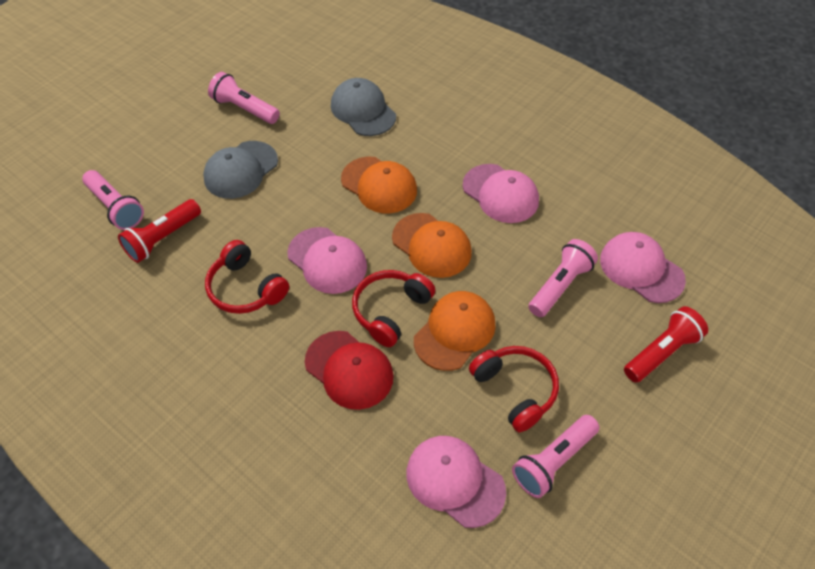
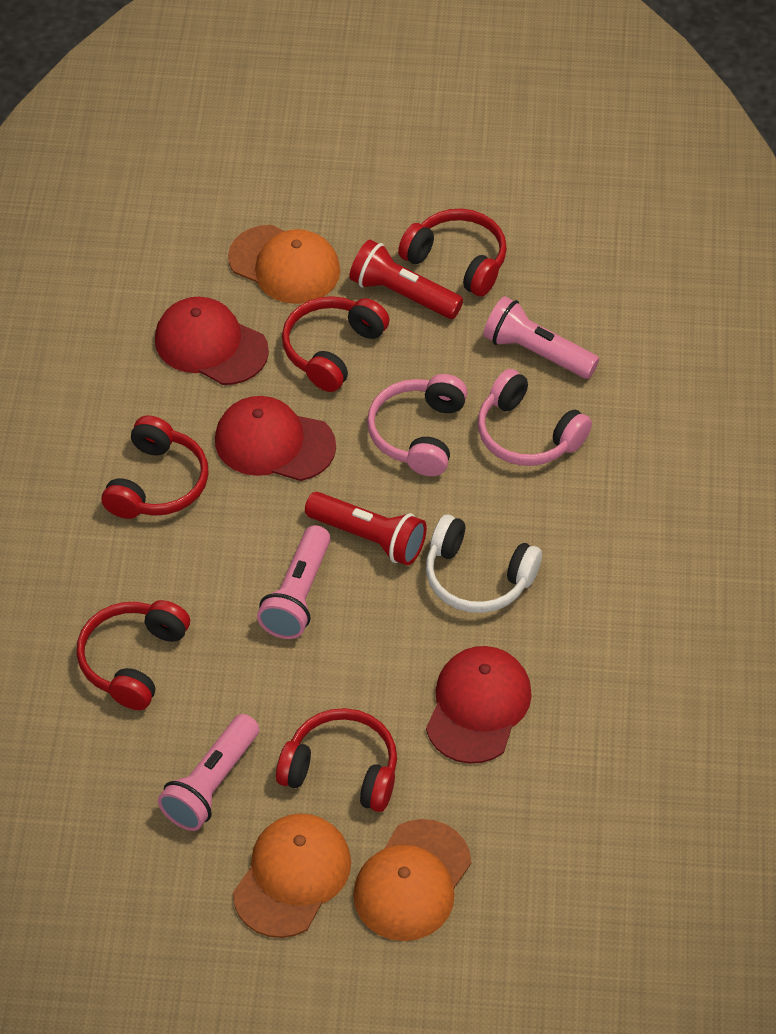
grey cap: [203,141,278,199] [331,78,396,136] = 2 -> none = 0
pink cap: [287,227,367,294] [407,436,506,528] [463,164,539,223] [600,232,686,303] = 4 -> none = 0
pink flashlight: [82,170,144,230] [208,72,280,124] [512,415,599,498] [528,239,598,317] = 4 -> [158,714,259,831] [257,525,331,639] [483,296,599,379] = 3
pink headphones: none = 0 -> [367,374,468,476] [478,369,592,466] = 2
red cap: [305,331,394,410] = 1 -> [155,297,269,385] [215,396,336,481] [426,646,532,764] = 3
red headphones: [205,240,289,314] [352,270,435,347] [469,346,559,432] = 3 -> [77,600,190,710] [101,415,209,519] [276,708,397,812] [282,296,389,392] [398,209,507,297] = 5
white headphones: none = 0 -> [426,515,542,613] = 1

